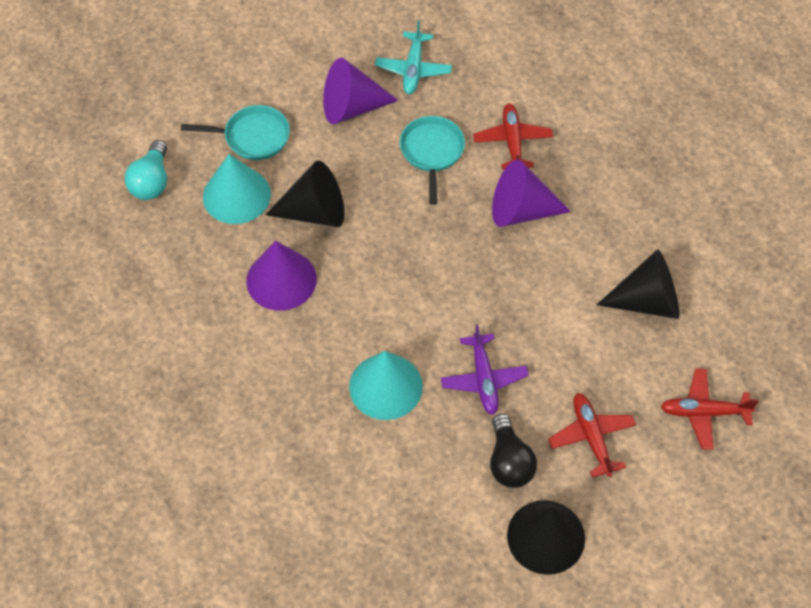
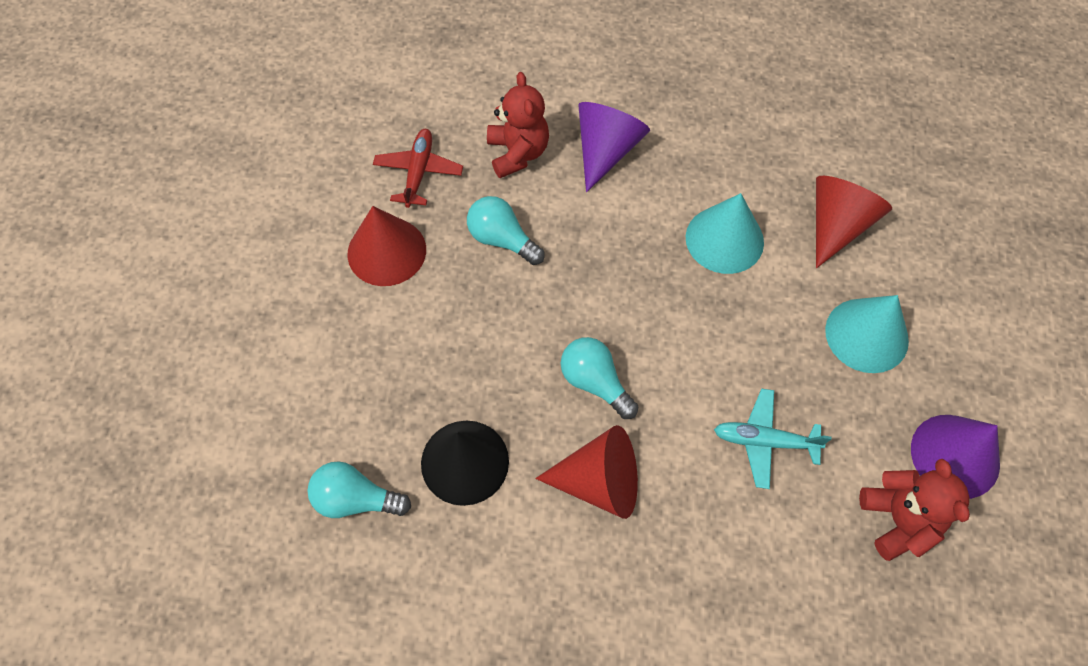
black cone: [266,161,344,227] [507,500,585,575] [597,250,679,319] = 3 -> [421,421,509,506] = 1
black light bulb: [490,414,537,488] = 1 -> none = 0
purple cone: [246,241,317,311] [323,58,398,124] [492,159,571,227] = 3 -> [578,102,650,192] [911,415,1000,499] = 2
purple plane: [441,324,529,415] = 1 -> none = 0
red cone: none = 0 -> [347,206,426,286] [535,425,638,519] [816,176,892,269] = 3
red plane: [473,103,553,169] [548,393,636,477] [661,369,759,450] = 3 -> [373,129,463,208] = 1
red teddy bear: none = 0 -> [487,72,549,178] [859,459,970,561] = 2
turquoise light bulb: [125,140,167,200] = 1 -> [307,461,411,518] [467,196,545,265] [561,337,638,419] = 3
turquoise pan: [181,105,290,160] [400,116,465,205] = 2 -> none = 0

